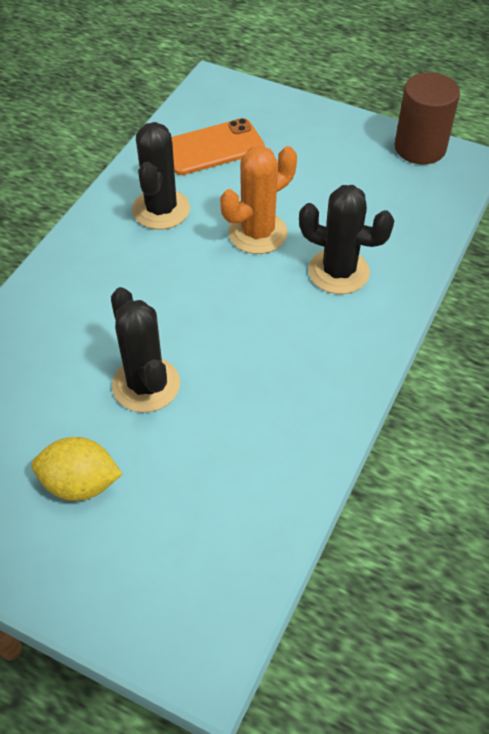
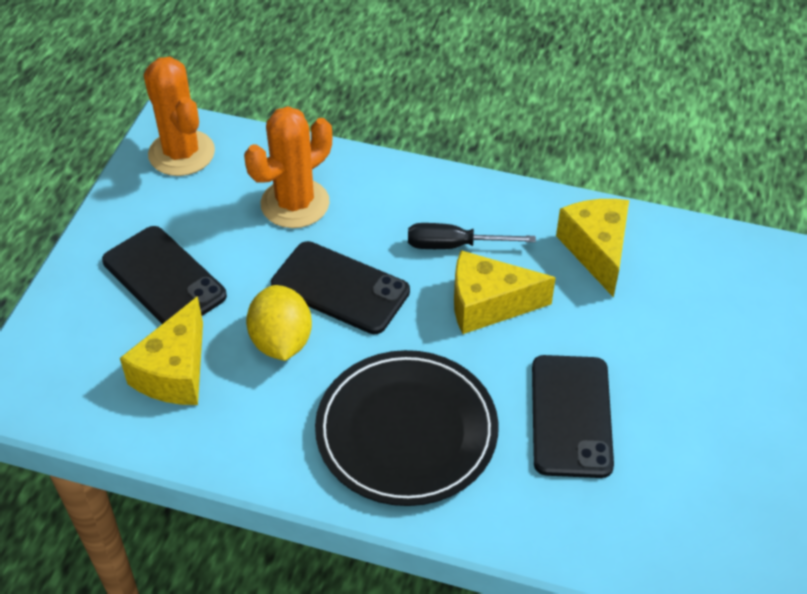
black cactus: [111,287,180,412] [132,122,190,229] [299,185,394,294] = 3 -> none = 0
black phone: none = 0 -> [102,226,227,324] [271,241,410,334] [532,355,614,478] = 3
black plate: none = 0 -> [315,350,499,506] = 1
black screwdriver: none = 0 -> [408,223,536,249] = 1
brown cylinder: [394,72,460,164] = 1 -> none = 0
orange cactus: [220,146,297,254] = 1 -> [143,57,215,176] [244,106,332,228] = 2
orange phone: [172,118,265,175] = 1 -> none = 0
yellow cheese: none = 0 -> [120,296,203,405] [454,250,556,334] [556,199,629,298] = 3

